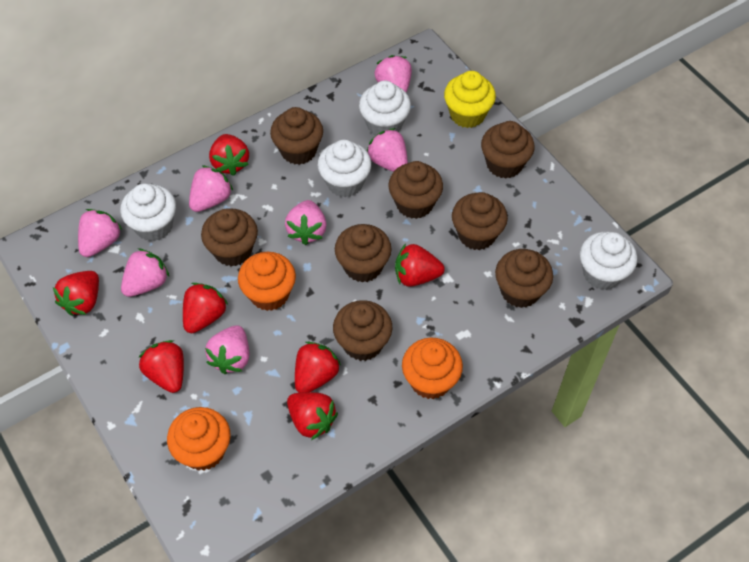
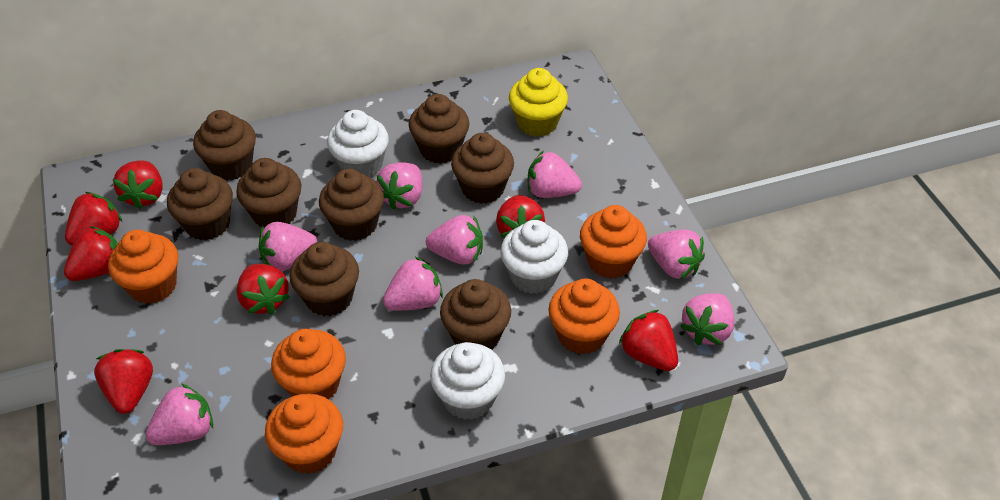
orange cupcake: [167,407,231,471] [238,252,296,311] [402,338,463,399] = 3 -> [108,230,178,304] [265,393,343,474] [271,329,346,399] [548,279,620,355] [580,205,647,279] = 5
pink strawberry: [78,209,122,257] [121,248,169,297] [189,166,233,212] [205,325,249,374] [285,200,327,245] [367,128,408,172] [374,55,412,93] = 7 -> [145,383,213,445] [259,222,317,271] [376,162,422,210] [383,257,443,311] [426,215,483,265] [528,151,582,198] [648,230,705,279] [680,293,735,345] = 8
white cupcake: [120,183,176,241] [318,140,372,197] [359,81,411,135] [580,231,637,290] = 4 -> [327,110,389,177] [430,342,505,420] [500,220,568,294] = 3

